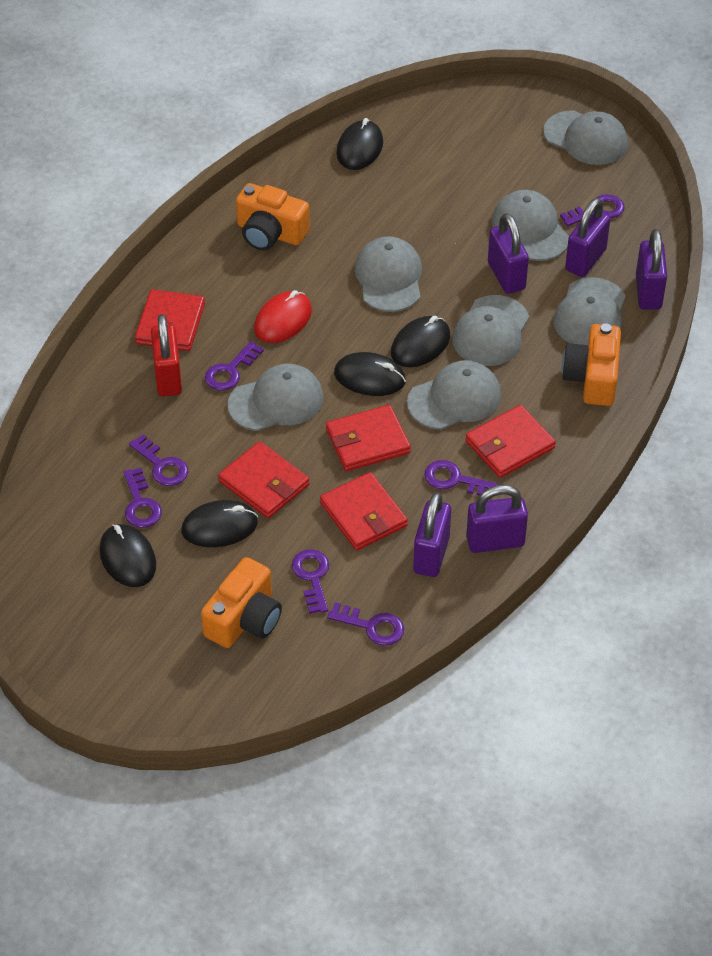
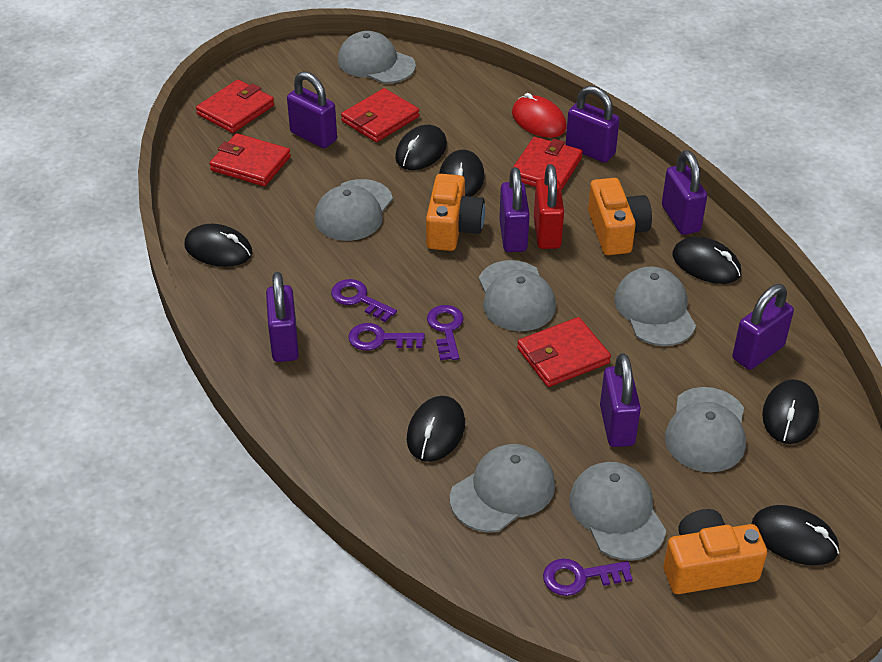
black mouse: [99,524,156,587] [181,500,258,547] [334,352,406,396] [336,118,383,170] [391,316,450,367] = 5 -> [185,224,252,267] [395,125,447,170] [407,396,465,462] [439,150,484,197] [672,237,741,284] [752,505,839,565] [762,379,819,444] = 7
purple key: [123,468,162,528] [129,434,188,486] [205,341,264,391] [292,549,329,614] [327,602,404,646] [424,460,498,499] [560,194,625,226] = 7 -> [331,279,397,322] [348,323,425,350] [427,305,464,360] [543,559,633,596] = 4
purple padlock: [413,492,451,577] [466,485,528,553] [488,213,529,294] [565,198,611,277] [636,229,667,310] = 5 -> [266,272,299,362] [287,71,337,148] [499,167,530,252] [566,86,620,163] [600,353,641,447] [662,150,707,235] [732,284,794,370] = 7

